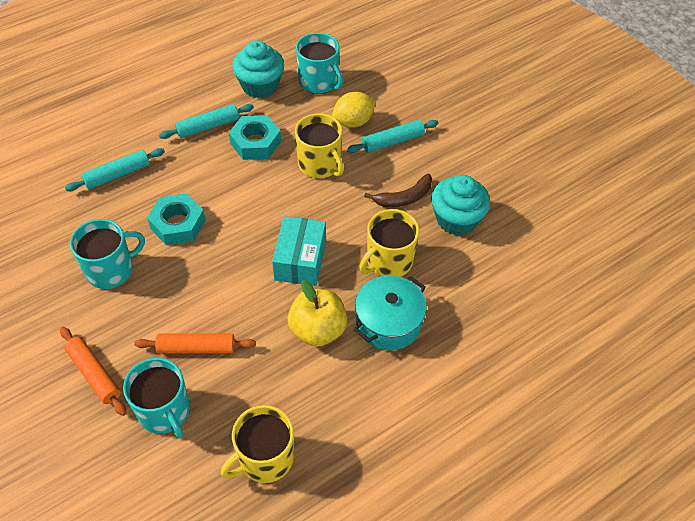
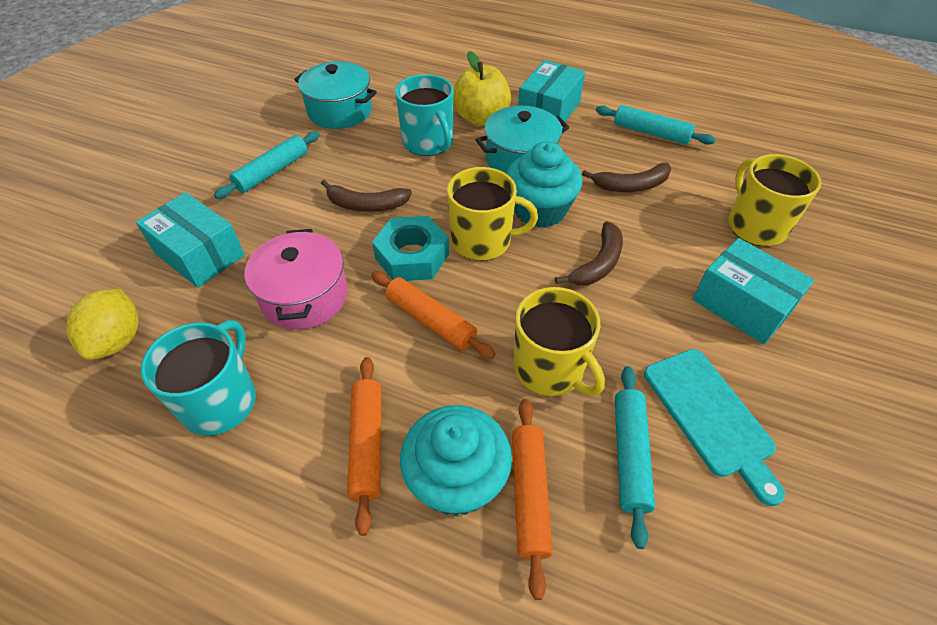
brown banana: [364,174,432,207] = 1 -> [321,180,412,212] [555,221,623,286] [582,163,672,192] = 3
orange rolling pin: [60,327,126,416] [134,334,256,354] = 2 -> [347,357,381,536] [371,272,496,359] [512,399,553,600] = 3
pink pot: none = 0 -> [245,229,348,330] = 1
turquoise box: [272,216,326,286] = 1 -> [136,192,245,288] [518,60,585,126] [692,238,814,344] = 3
turquoise cutting board: none = 0 -> [644,349,785,506] = 1
turquoise mug: [70,219,145,289] [123,358,190,438] [296,33,343,94] = 3 -> [141,320,256,436] [395,74,454,156] = 2
turquoise nut: [147,193,205,245] [229,115,281,160] = 2 -> [372,216,449,281] = 1
turquoise pot: [354,275,426,351] = 1 -> [294,61,377,129] [476,106,569,173] = 2

